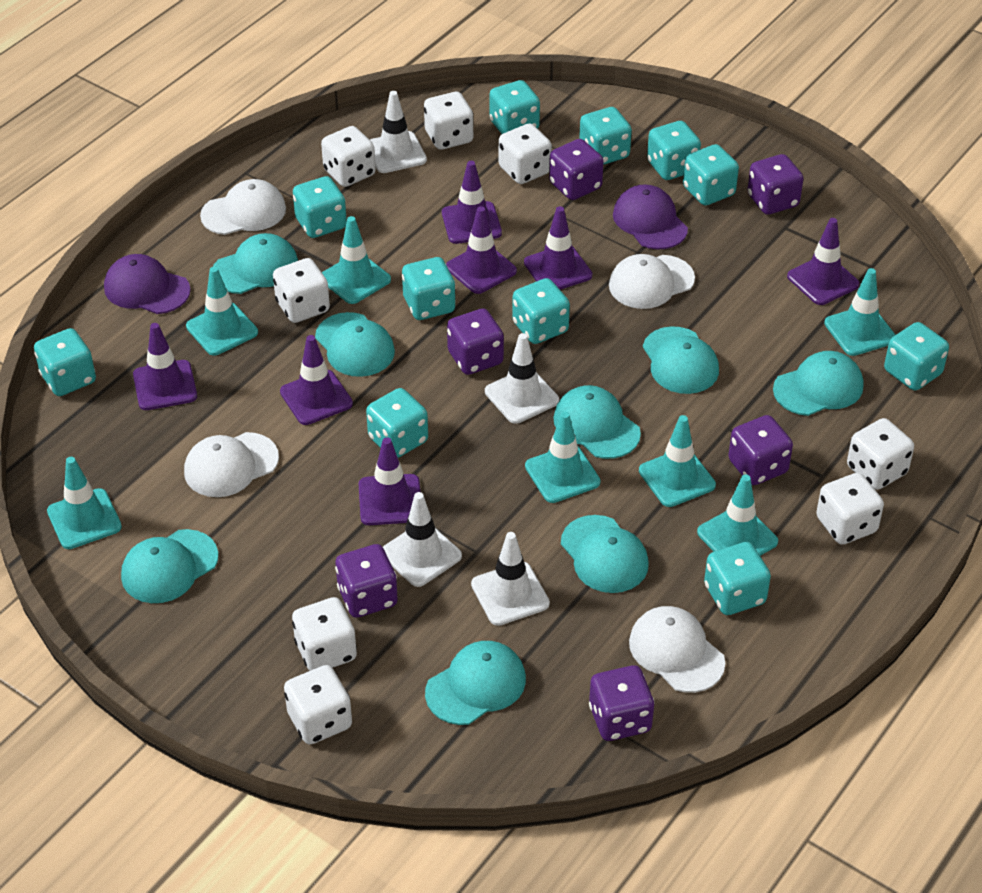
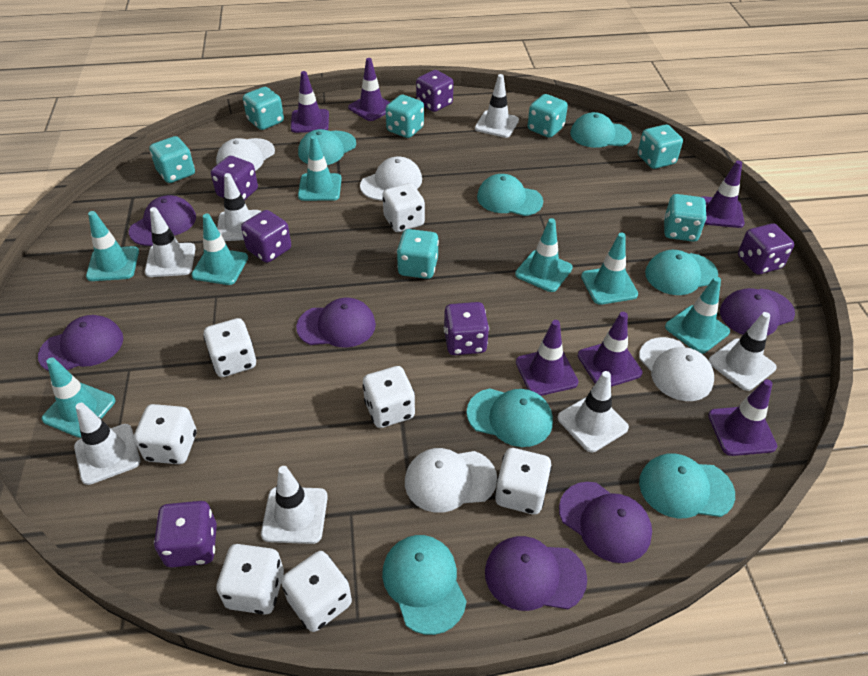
purple cap: [104,254,191,314] [613,184,688,250] = 2 -> [38,315,123,371] [129,195,196,246] [296,297,376,348] [485,536,587,611] [559,482,652,563] [720,288,795,336] = 6
purple traffic cone: [133,323,197,410] [280,335,353,425] [359,437,420,525] [442,161,502,244] [446,206,517,294] [524,206,592,290] [787,218,859,305] = 7 -> [291,71,329,133] [348,58,390,121] [516,320,578,396] [578,312,643,387] [702,160,745,228] [708,379,777,456] = 6
turquoise cap: [121,529,219,603] [213,233,298,294] [315,312,395,377] [425,641,526,725] [553,385,641,459] [561,515,649,593] [643,326,719,394] [773,351,863,416] = 8 -> [298,129,356,165] [382,535,467,635] [466,388,553,447] [477,174,543,216] [570,112,632,148] [639,453,735,518] [645,250,718,295] = 7
turquoise dice: [34,328,96,396] [293,176,347,238] [366,388,428,458] [402,257,456,320] [489,80,540,134] [512,278,570,344] [579,107,632,165] [647,121,701,180] [683,144,739,205] [704,542,771,615] [884,322,949,390] = 11 -> [149,136,195,183] [243,87,284,130] [386,95,424,138] [397,229,439,279] [528,94,568,138] [638,124,683,169] [664,194,707,242] = 7
white dice: [273,258,330,323] [284,665,352,745] [292,597,357,671] [321,126,376,187] [424,92,473,150] [499,124,552,184] [816,473,884,545] [847,418,914,490] = 8 -> [134,404,196,464] [203,318,256,377] [216,544,284,614] [281,551,352,632] [363,366,415,428] [382,183,425,232] [495,448,552,514] = 7
white traffic cone: [370,91,427,173] [383,492,462,587] [471,532,550,626] [485,333,559,424] = 4 -> [74,403,140,485] [145,207,196,277] [217,173,261,241] [261,466,328,544] [475,74,519,138] [558,371,629,452] [708,312,777,391] = 7

